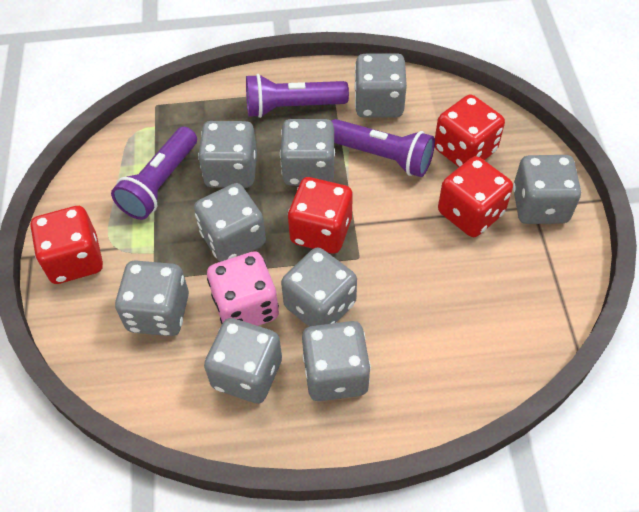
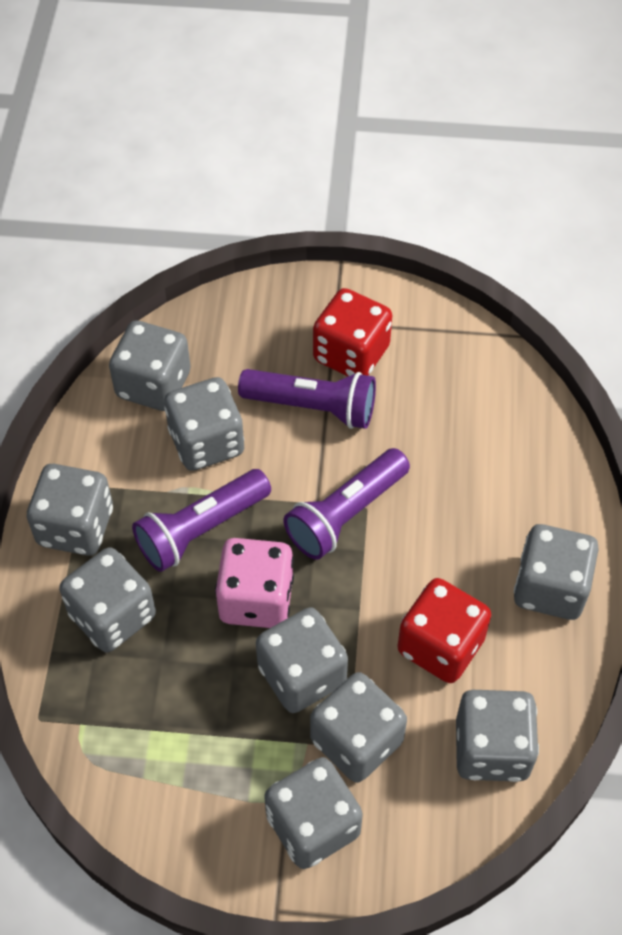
red dice: [31,206,103,284] [288,177,353,253] [435,95,505,167] [438,156,513,237] = 4 -> [313,288,392,376] [397,578,491,683] = 2

